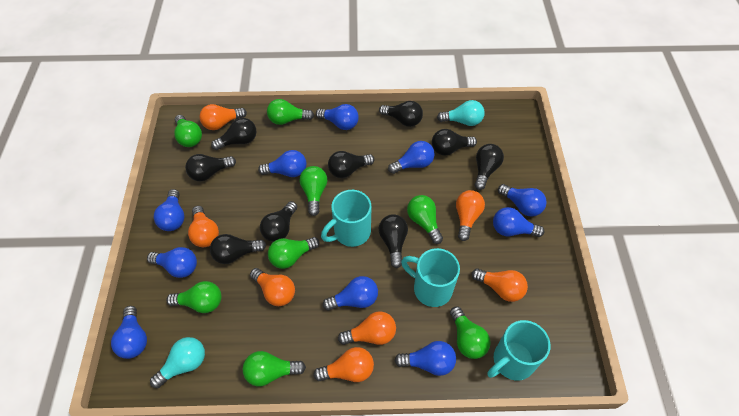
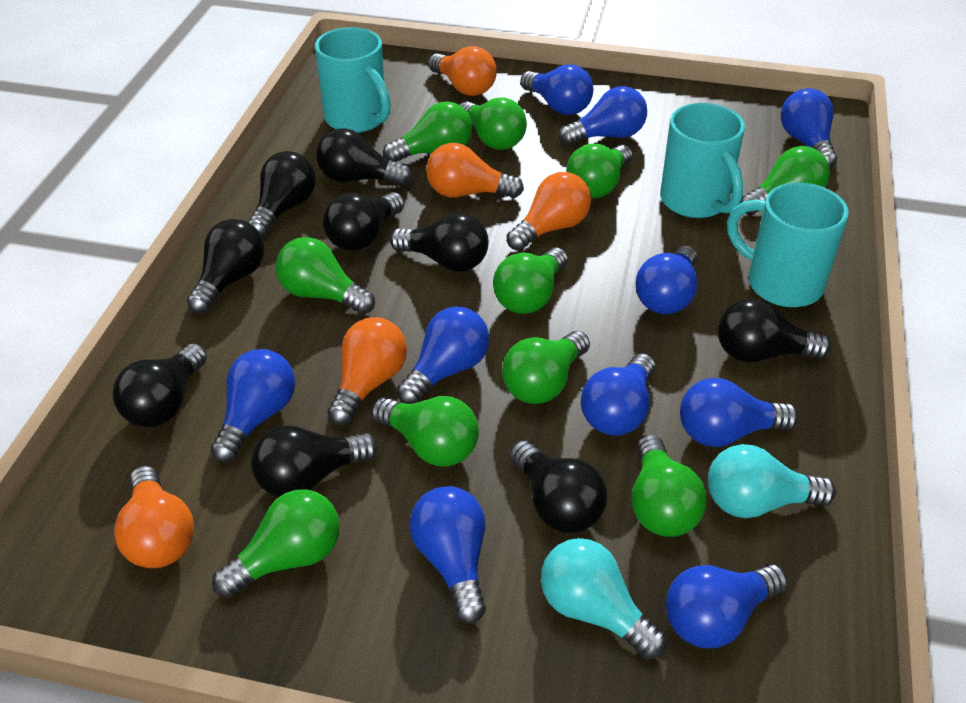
green light bulb: [166,281,221,313] [174,115,202,147] [243,351,306,386] [267,99,314,125] [268,237,320,269] [300,166,327,216] [407,195,443,244] [450,307,491,359] = 8 -> [212,489,340,598] [276,237,375,315] [371,396,479,466] [383,101,472,162] [459,98,527,150] [493,247,568,314] [502,331,590,404] [566,144,632,198] [631,435,707,537] [740,146,830,215] = 10
orange light bulb: [188,206,219,247] [199,104,247,130] [250,268,295,306] [314,347,374,382] [338,311,396,345] [456,190,485,241] [472,269,528,302] = 7 -> [114,466,194,568] [327,317,407,425] [426,143,524,198] [428,46,497,96] [507,172,591,251] = 5

